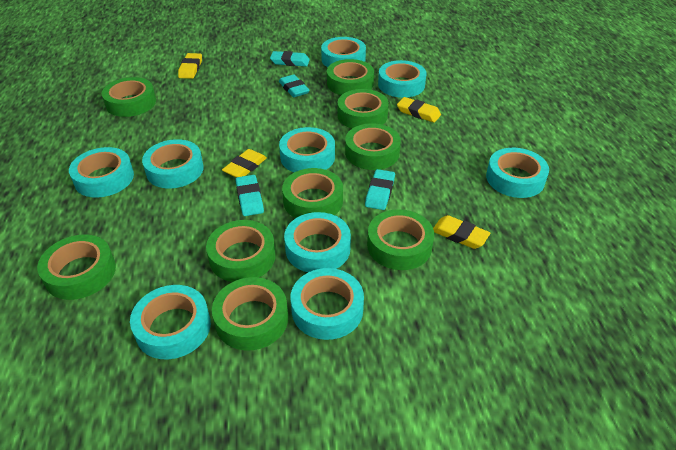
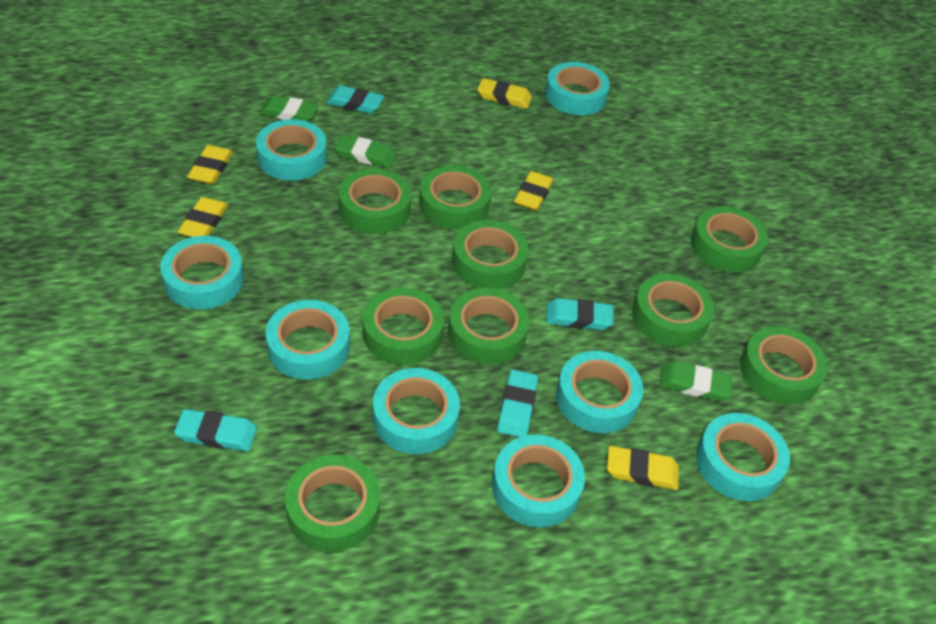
green eraser: none = 0 -> [260,95,319,122] [335,135,396,168] [660,361,733,401] = 3
turquoise tape: [69,147,134,198] [130,285,211,359] [142,139,204,188] [279,127,335,172] [284,212,351,272] [290,268,364,340] [321,37,366,67] [378,60,427,98] [486,148,549,198] = 9 -> [160,236,244,309] [256,119,327,181] [266,300,350,379] [373,368,460,454] [492,434,585,527] [545,62,610,115] [556,351,643,433] [696,413,790,501] = 8
yellow eraser: [178,53,202,79] [222,149,267,178] [397,97,441,123] [433,215,490,249] = 4 -> [177,197,228,237] [187,145,233,184] [477,78,532,109] [514,171,554,211] [607,446,679,490] = 5

